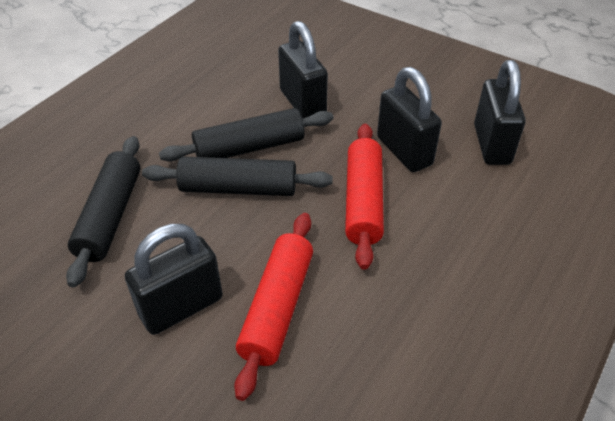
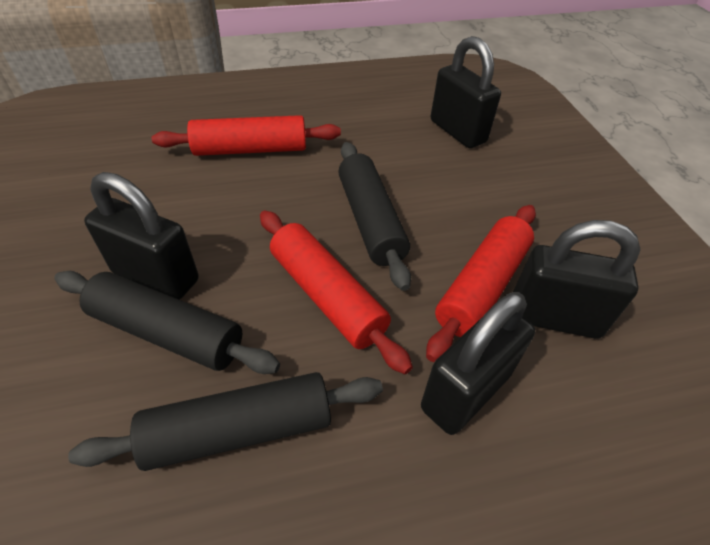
red rolling pin: [234,213,313,401] [345,124,384,270] = 2 -> [152,115,341,156] [260,211,413,374] [426,205,536,362] = 3

